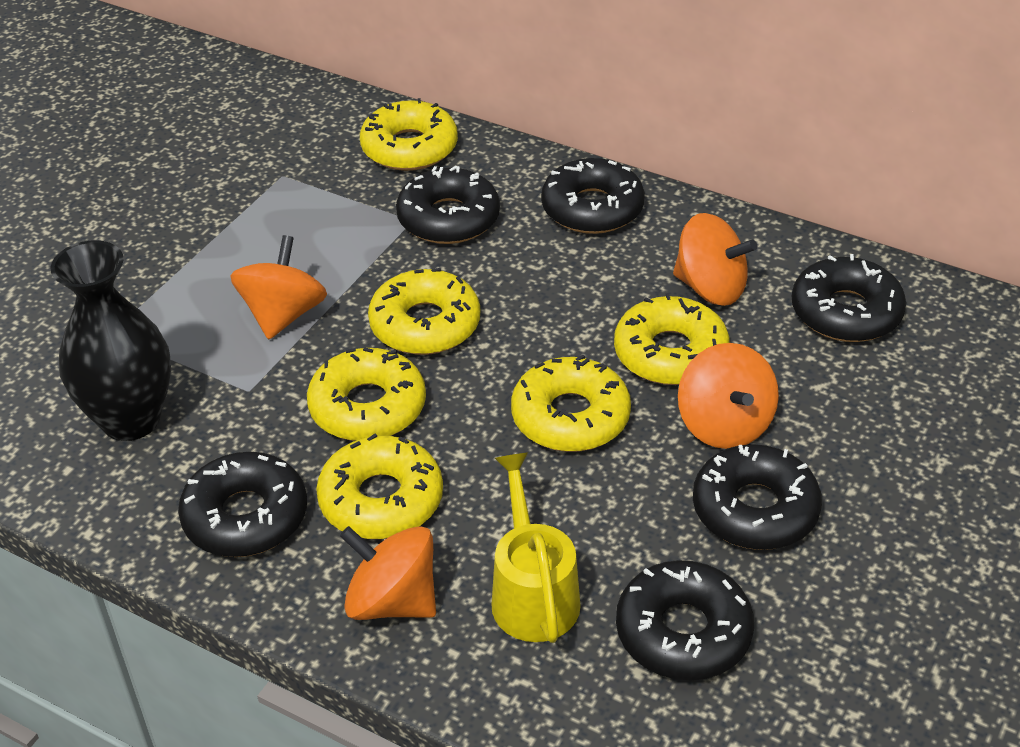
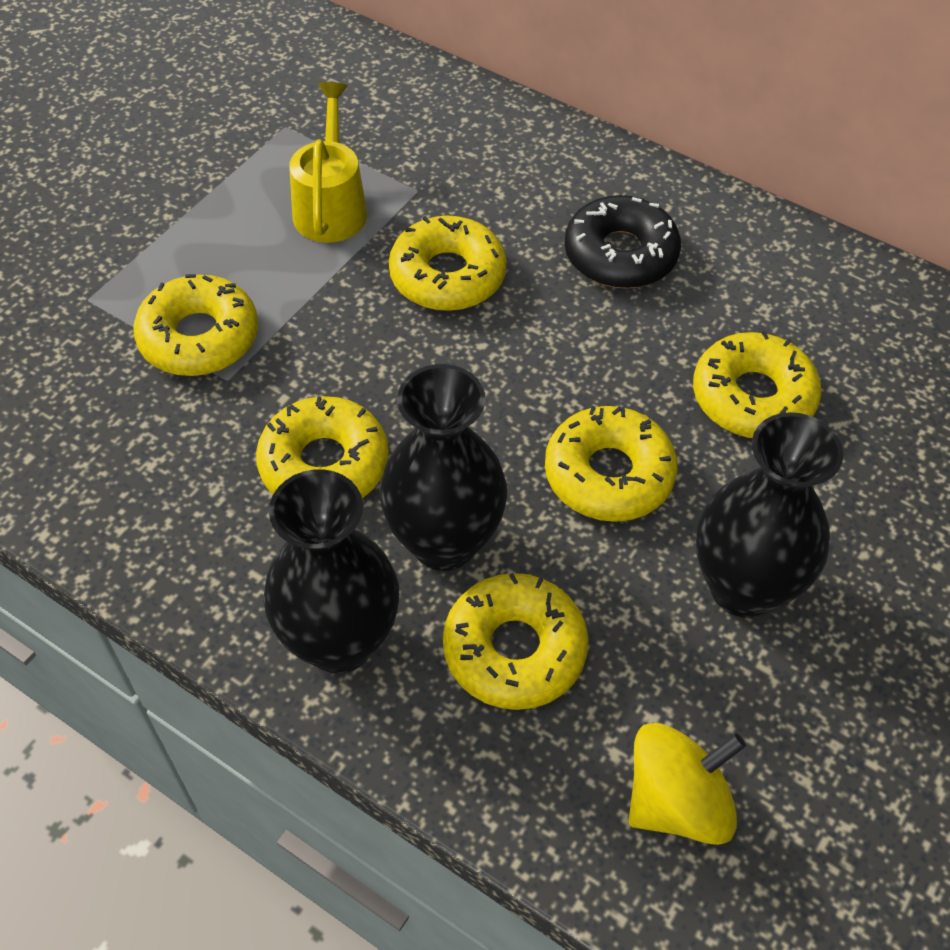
black donut: [178,452,307,557] [396,166,500,244] [541,158,645,234] [616,560,754,680] [693,444,822,550] [792,254,906,342] = 6 -> [565,195,681,289] = 1
black vase: [50,240,171,441] = 1 -> [263,469,399,673] [379,364,507,571] [696,412,843,618] = 3
orange spinning top: [230,235,327,339] [340,526,436,620] [673,213,757,306] [678,343,779,449] = 4 -> none = 0
yellow spinning top: none = 0 -> [629,723,746,845] = 1

